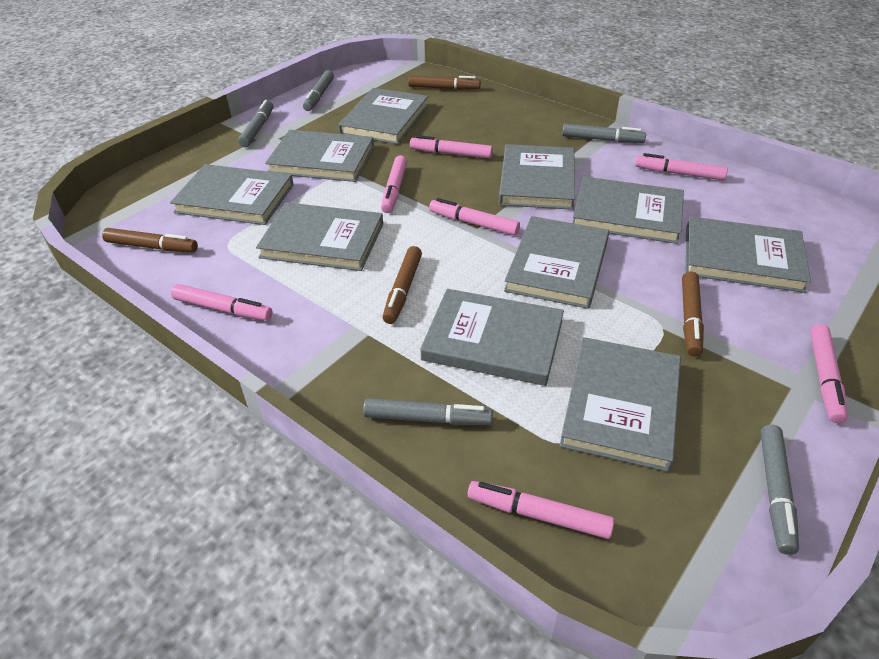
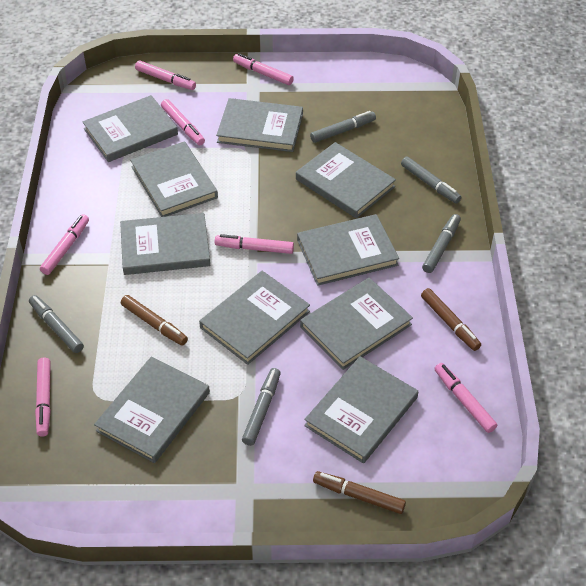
brown marker: [102,228,198,252] [383,246,422,324] [408,75,481,90] [682,272,704,357] = 4 -> [121,295,188,346] [313,471,406,514] [421,288,481,351] = 3

